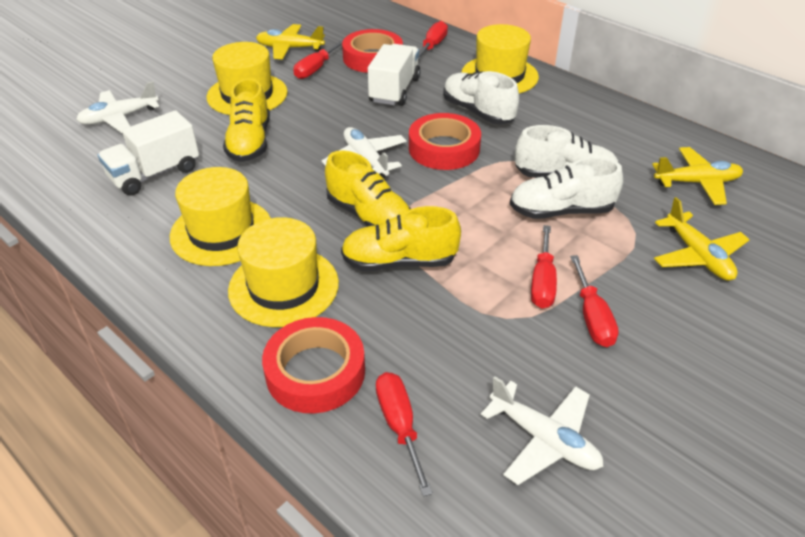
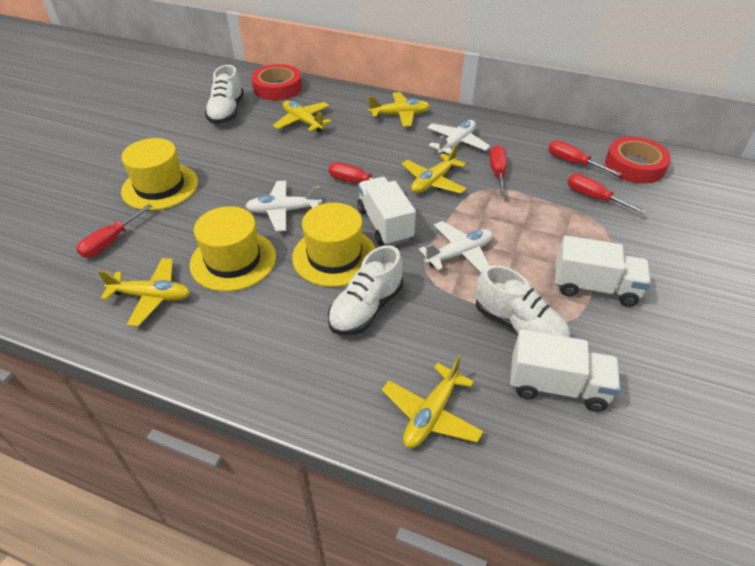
red tape: [262,317,365,413] [342,29,403,73] [409,113,481,170] = 3 -> [251,64,302,100] [605,137,671,184] = 2
white truck: [98,110,199,196] [368,44,421,106] = 2 -> [357,177,416,246] [510,329,620,412] [555,236,651,307] = 3
yellow hat: [170,167,270,266] [207,42,288,115] [228,217,339,327] [461,24,539,93] = 4 -> [121,138,198,210] [190,206,276,291] [292,203,376,287] = 3
yellow plane: [256,24,325,59] [652,147,743,205] [654,197,749,281] = 3 -> [98,258,190,327] [273,100,331,133] [369,92,430,127] [382,356,484,448] [402,144,467,194] = 5
yellow shoe: [223,78,270,162] [325,150,411,227] [341,206,461,271] = 3 -> none = 0

